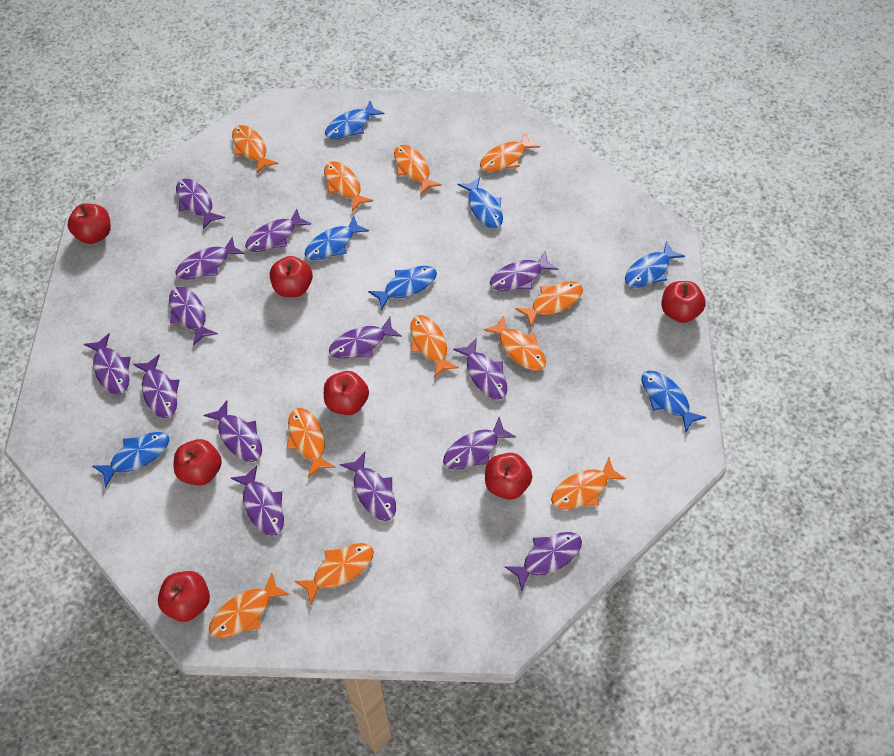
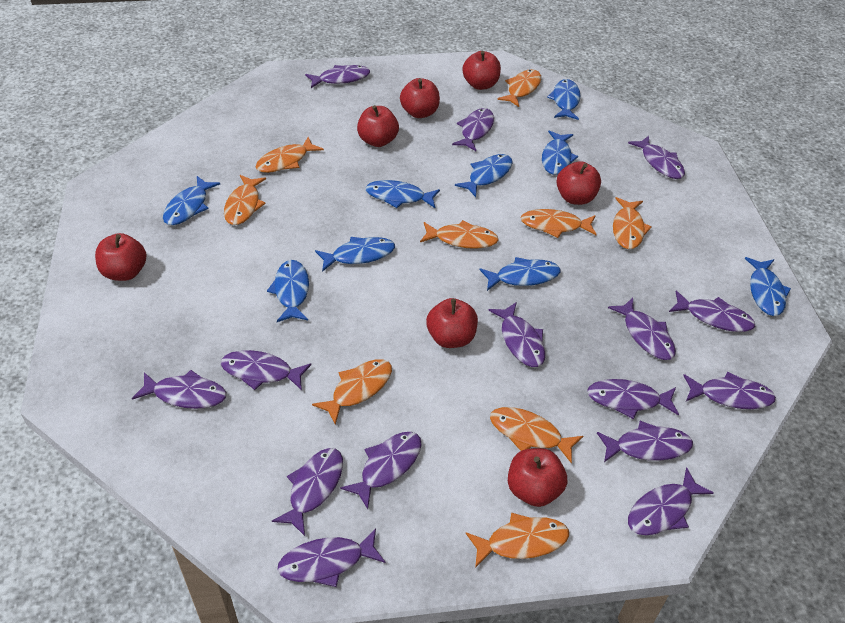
blue fish: [92,432,169,488] [305,215,369,260] [325,101,385,139] [368,266,437,311] [458,177,503,228] [625,241,685,288] [641,371,706,432] = 7 -> [163,176,220,225] [267,260,309,322] [315,237,395,272] [365,180,440,208] [455,154,513,197] [480,257,560,291] [542,130,578,175] [547,79,580,120] [745,257,791,316] = 9
orange fish: [209,572,290,639] [232,125,278,174] [287,408,336,478] [295,543,374,605] [324,161,373,212] [394,145,442,195] [410,315,459,378] [480,133,540,172] [484,315,546,371] [516,281,583,327] [551,457,626,510] = 11 -> [224,175,266,225] [256,137,324,173] [312,359,392,425] [420,220,499,249] [466,513,569,568] [490,407,583,464] [497,69,541,107] [521,209,597,238] [613,197,652,249] = 9
purple fish: [84,333,131,395] [133,354,179,418] [169,287,218,346] [175,237,245,280] [176,179,225,229] [203,400,262,462] [231,465,284,536] [245,209,311,252] [329,317,402,359] [340,452,396,521] [443,417,516,470] [453,338,507,400] [490,252,558,291] [504,532,582,591] = 14 -> [132,370,226,409] [221,350,311,390] [272,448,343,536] [277,528,385,587] [305,65,370,88] [340,432,422,509] [452,108,494,151] [488,302,545,367] [587,379,679,419] [597,421,693,462] [608,298,676,360] [628,135,685,179] [628,468,714,535] [669,291,755,332] [683,371,776,409] = 15

